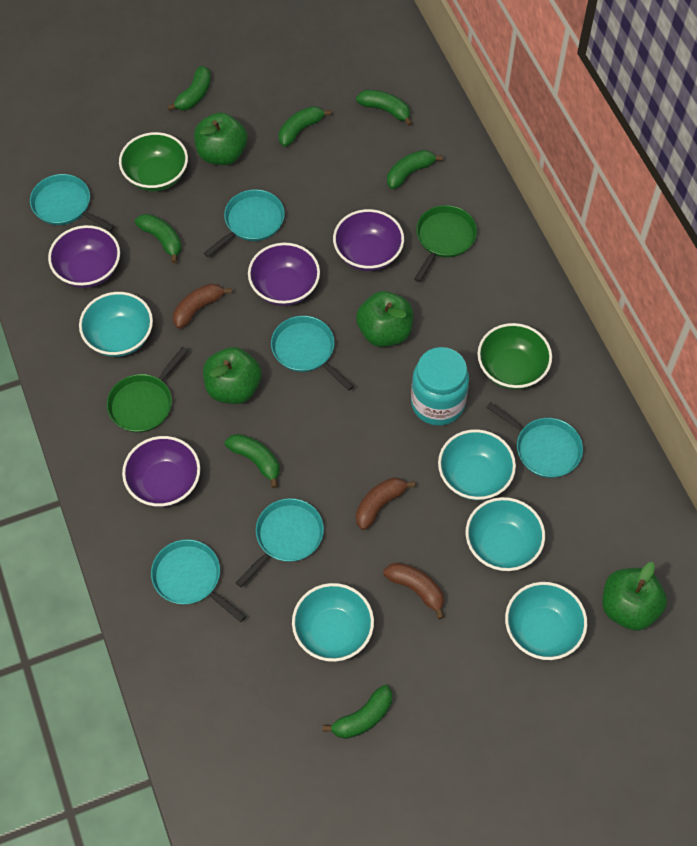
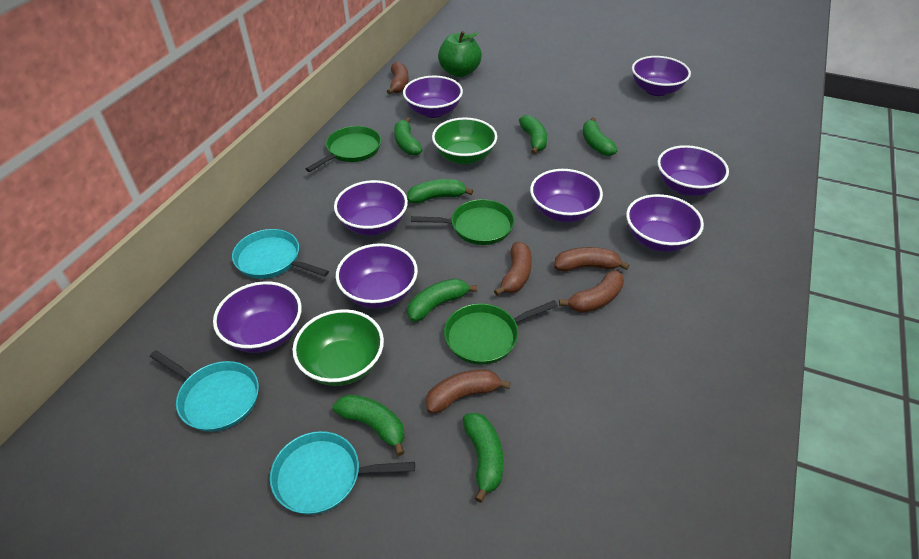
brown banana: [173,283,232,329] [356,477,415,530] [383,562,444,619] = 3 -> [387,62,409,94] [426,369,511,414] [494,242,532,296] [554,247,629,272] [559,270,624,313] = 5
green apple: [194,113,247,165] [203,347,262,404] [356,291,413,347] [602,562,667,631] = 4 -> [438,31,482,77] = 1
green pan: [107,347,188,433] [414,205,477,282] = 2 -> [306,126,381,172] [411,199,515,245] [444,300,558,365] = 3
purple bowl: [48,225,120,288] [122,436,200,507] [248,243,320,306] [333,209,404,271] = 4 -> [213,281,302,353] [334,180,408,235] [336,243,418,309] [403,76,463,118] [530,169,603,222] [626,194,704,252] [632,56,691,96] [657,145,729,196] = 8
turquoise bowl: [79,292,153,357] [292,583,374,662] [438,429,516,500] [466,497,545,571] [505,582,587,660] = 5 -> none = 0
turquoise jar: [411,347,469,426] = 1 -> none = 0
turquoise pan: [30,174,115,231] [151,539,246,622] [204,189,285,257] [236,498,324,587] [271,316,354,391] [486,402,583,478] = 6 -> [150,350,259,432] [232,229,329,279] [270,431,415,515] = 3

